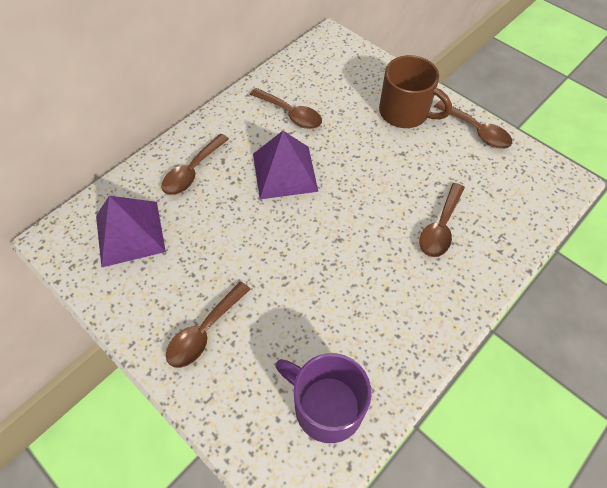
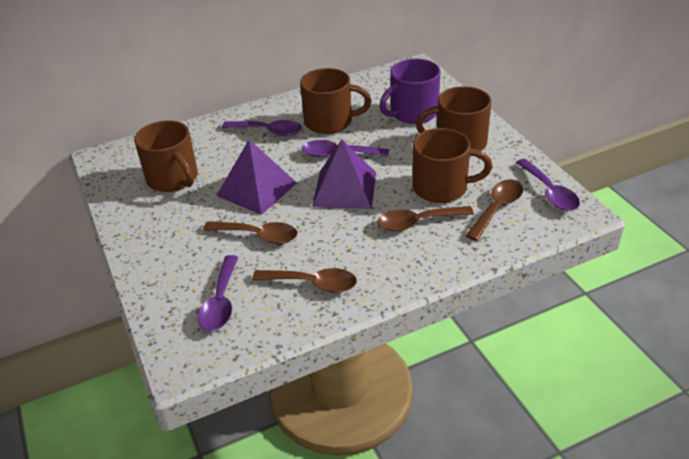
brown mug: [379,55,452,128] = 1 -> [134,120,198,192] [300,68,372,134] [412,128,492,203] [416,86,491,151] = 4
brown spoon: [161,134,229,195] [166,281,251,368] [250,88,322,129] [420,183,465,257] [434,100,512,149] = 5 -> [203,221,298,244] [252,268,357,293] [378,206,474,231] [465,179,523,241] = 4
purple spoon: none = 0 -> [198,255,238,331] [222,120,302,136] [302,140,389,157] [516,159,580,211] = 4

